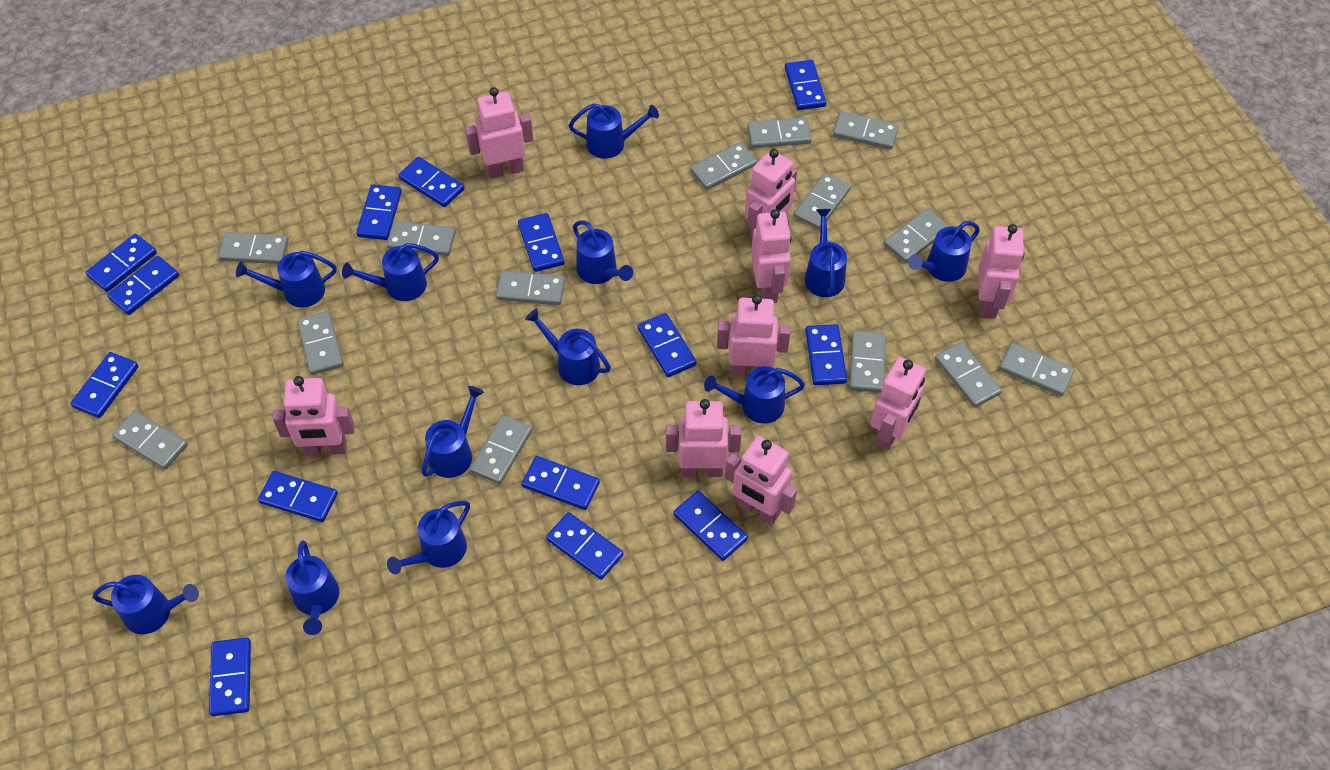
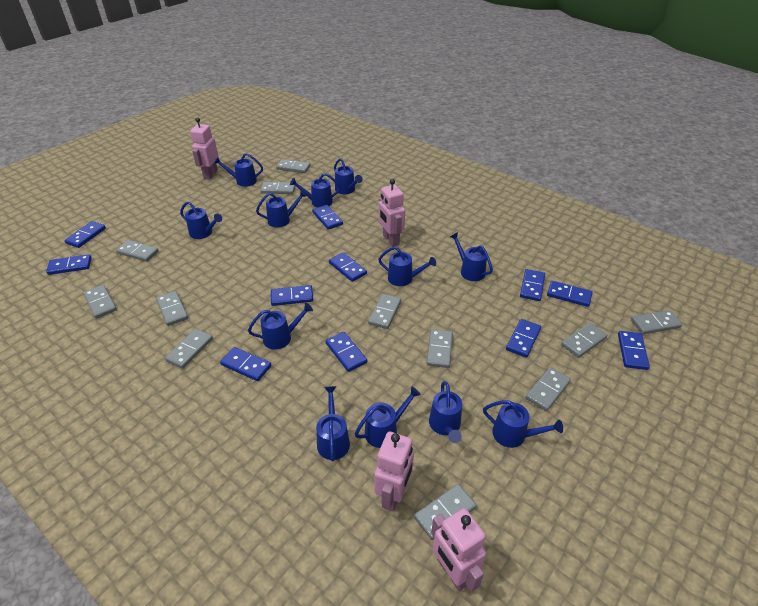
blue domino: [70,352,139,418] [85,234,157,292] [107,256,179,315] [209,638,251,716] [258,471,338,522] [356,184,402,240] [398,157,464,207] [518,213,564,272] [522,456,600,510] [546,512,624,580] [638,313,696,377] [673,491,748,561] [785,60,826,110] [805,324,847,385] = 14 -> [46,254,91,275] [64,221,106,248] [220,347,271,381] [271,285,313,306] [312,205,343,230] [325,332,367,372] [329,252,367,282] [506,319,541,358] [520,269,545,301] [547,281,593,307] [618,331,650,370] = 11
grey domino: [112,411,188,469] [218,232,289,264] [297,311,343,375] [386,221,456,256] [470,415,533,484] [496,270,565,305] [690,142,757,190] [747,117,812,148] [794,173,851,230] [833,111,899,150] [849,331,886,393] [884,209,950,263] [935,342,1002,408] [999,343,1074,396] = 14 -> [83,285,117,319] [116,240,159,262] [156,291,188,326] [165,329,213,369] [260,182,296,194] [276,159,310,173] [368,294,401,329] [414,484,477,540] [427,329,453,368] [526,367,571,411] [561,323,607,358] [631,310,682,334] = 12
pink robot: [272,376,355,456] [465,87,533,179] [666,399,741,477] [717,295,790,376] [725,436,797,524] [745,149,797,239] [751,209,792,303] [871,357,926,450] [979,224,1024,319] = 9 -> [190,117,219,179] [374,431,414,511] [379,179,405,247] [431,508,486,592] = 4

